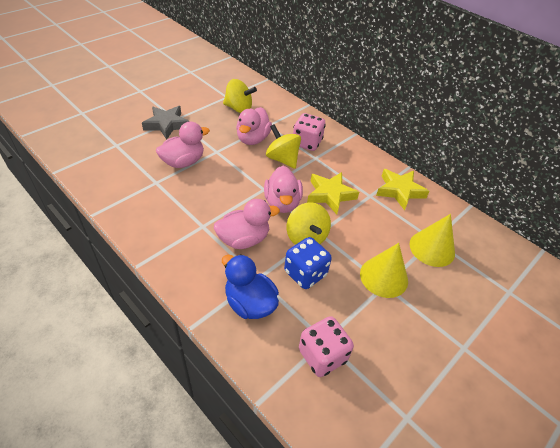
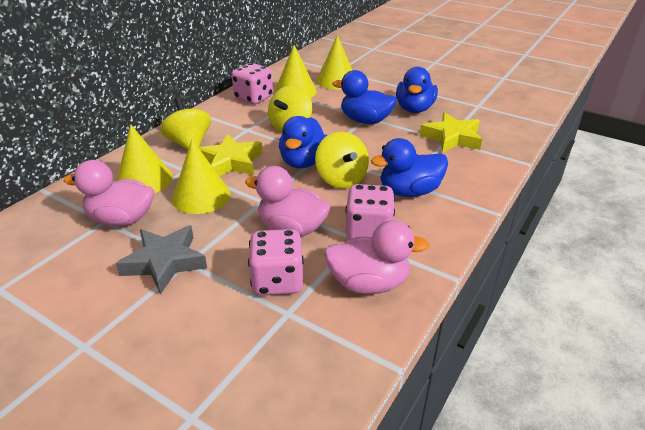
blue dice: [284,237,332,289] = 1 -> none = 0
blue duck: [222,254,279,319] = 1 -> [279,116,328,168] [332,70,397,124] [371,138,448,197] [396,67,438,113] = 4
pink dice: [293,113,326,151] [299,316,354,377] = 2 -> [232,63,273,104] [248,229,304,296] [345,184,395,240] = 3
pink duck: [156,122,210,168] [214,199,280,249] [236,107,272,145] [264,166,303,213] = 4 -> [64,160,154,226] [245,166,331,237] [324,220,430,294] = 3
yellow cone: [360,243,408,298] [409,214,455,267] = 2 -> [116,124,173,193] [172,139,231,214] [274,45,317,98] [316,35,352,90] = 4

